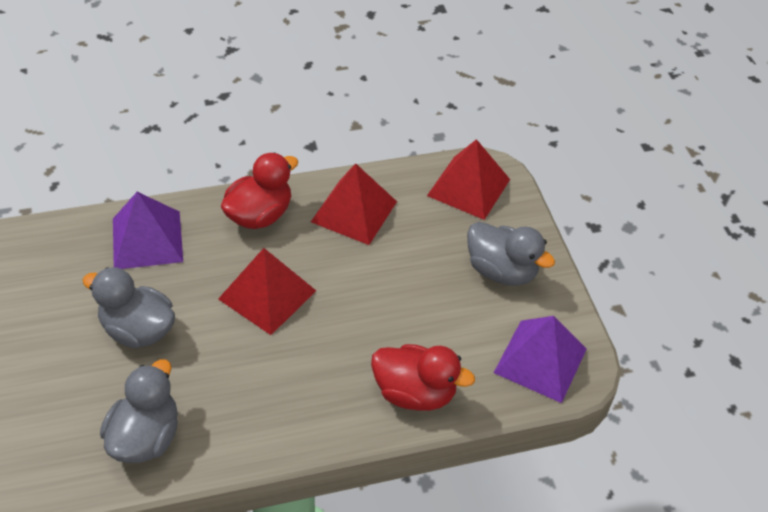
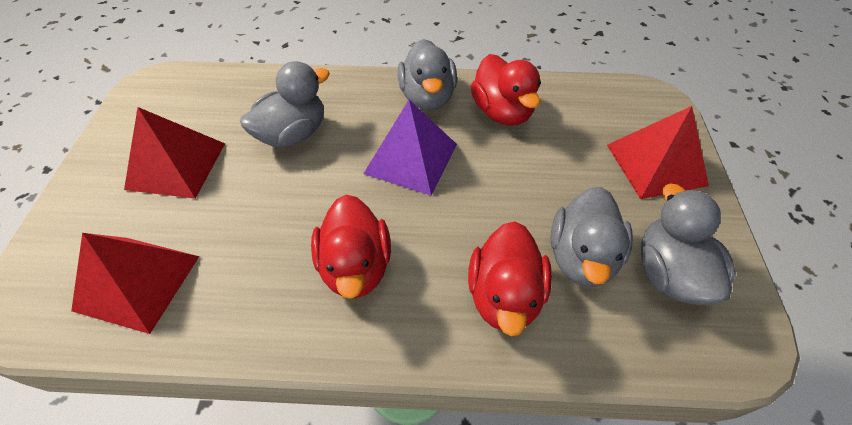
grey duck: [82,267,175,348] [100,359,178,463] [467,222,555,286] = 3 -> [240,61,330,148] [398,39,457,110] [551,187,633,287] [641,184,736,305] = 4
purple pyramid: [113,192,183,269] [494,316,587,403] = 2 -> [363,100,457,196] = 1
red duck: [221,152,299,229] [371,344,475,411] = 2 -> [311,195,391,299] [468,221,552,336] [471,54,541,126] = 3

